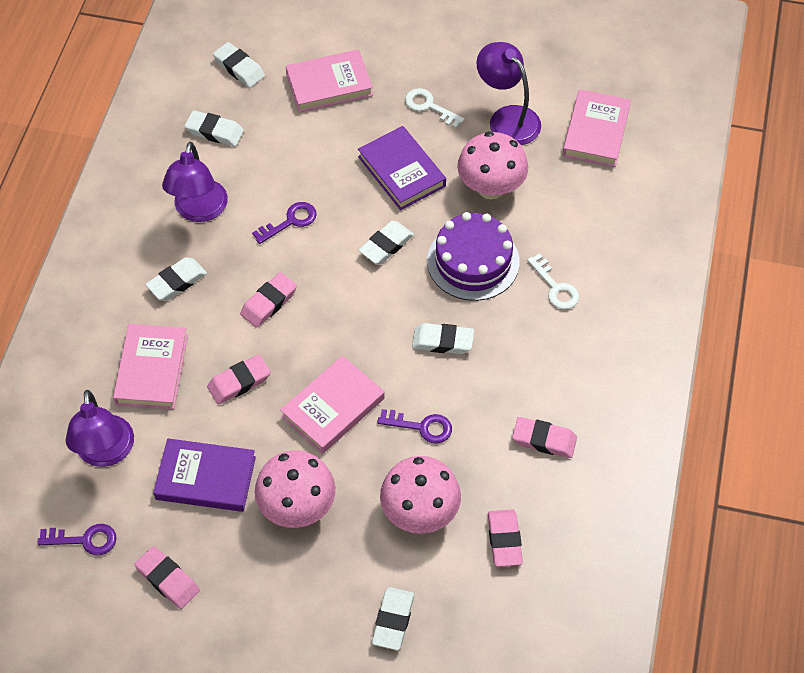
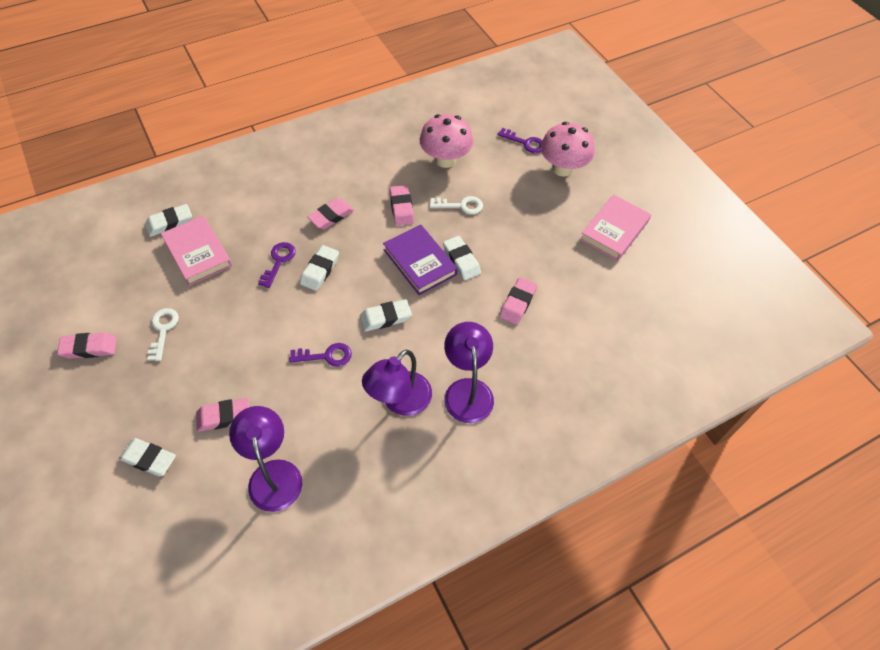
pink book: [113,324,188,409] [280,356,385,454] [286,49,373,113] [563,89,631,167] = 4 -> [161,216,232,286] [580,194,651,261] = 2
pink mushroom: [255,450,336,528] [380,456,461,534] [457,131,528,199] = 3 -> [420,114,473,168] [541,122,595,177] = 2
purple book: [153,439,256,512] [358,126,446,210] = 2 -> [383,225,458,295] = 1
purple cake: [427,212,520,301] = 1 -> none = 0
white eraser: [145,257,207,301] [185,110,244,146] [213,42,265,88] [359,221,414,264] [372,587,414,650] [412,323,474,354] = 6 -> [119,438,176,477] [145,204,192,237] [300,245,339,291] [360,299,412,332] [443,236,481,280] = 5

